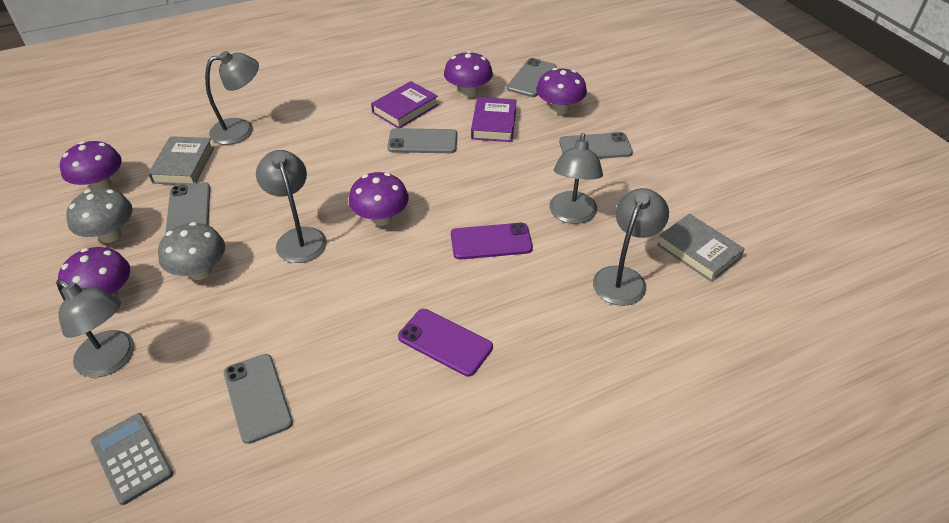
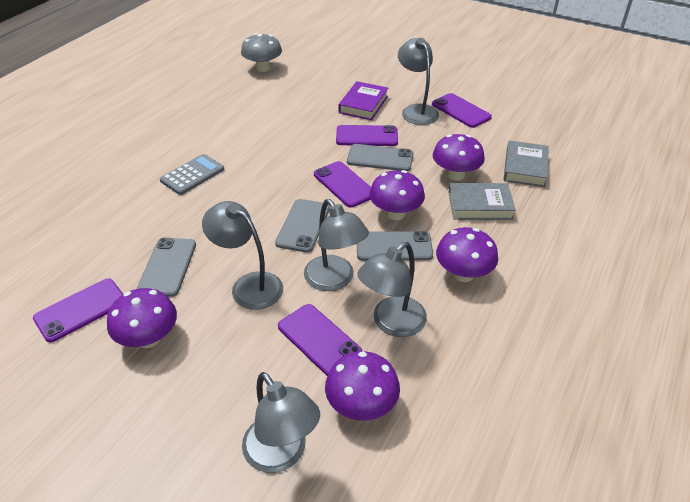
grey mushroom: [66,188,133,243] [158,222,225,280] = 2 -> [241,33,282,72] = 1
grey phone: [165,182,210,234] [224,354,293,444] [387,128,457,153] [507,58,557,97] [559,132,633,159] = 5 -> [137,238,196,297] [275,199,330,253] [347,144,414,171] [357,231,433,261] = 4
purple book: [371,81,438,128] [471,97,517,142] = 2 -> [339,81,388,120] = 1
purple phone: [398,309,493,376] [451,223,533,260] = 2 -> [33,278,123,342] [278,304,362,376] [314,161,371,208] [336,125,398,146] [432,93,492,128] = 5

